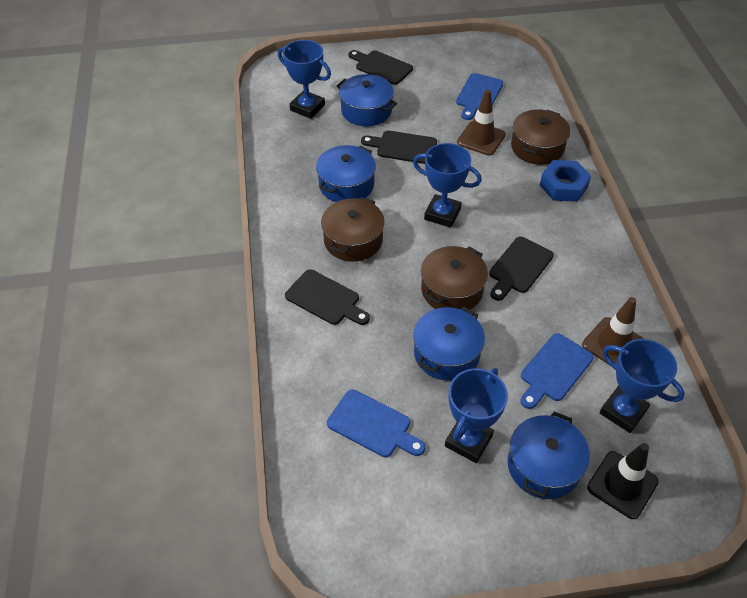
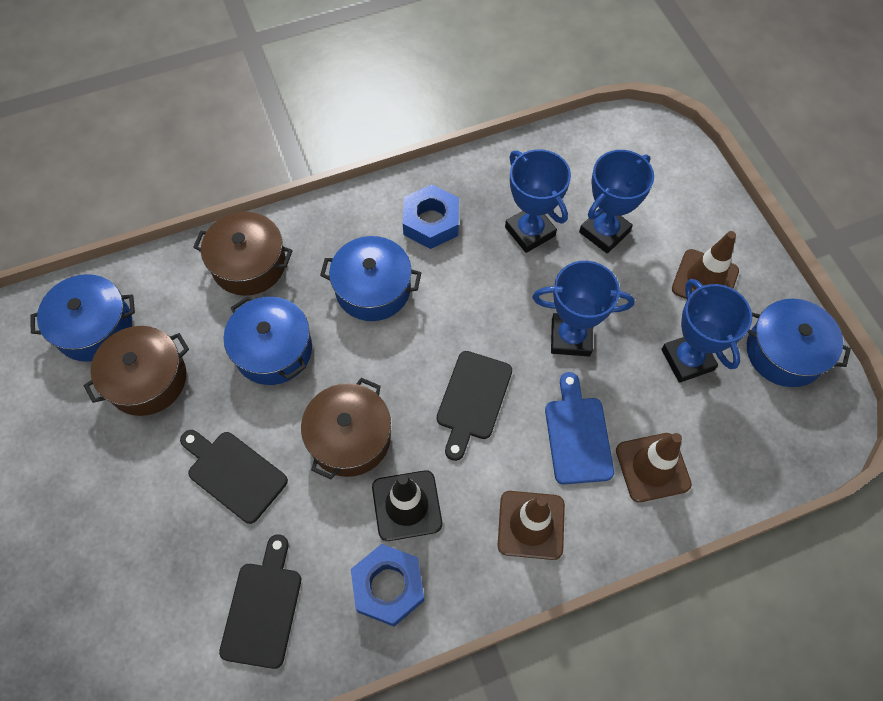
black cutting board: [285,269,370,325] [349,50,413,85] [361,130,437,164] [489,237,554,301] = 4 -> [180,430,288,524] [219,534,301,669] [437,351,512,461] = 3
blue cutting board: [327,390,425,457] [456,73,503,120] [521,333,594,409] = 3 -> [545,372,614,485] = 1
blue nut: [540,160,591,202] = 1 -> [351,544,425,627] [403,184,459,249] = 2
brown traffic cone: [457,89,506,156] [582,297,644,365] = 2 -> [498,491,565,560] [616,433,692,502] [672,231,739,299] = 3

